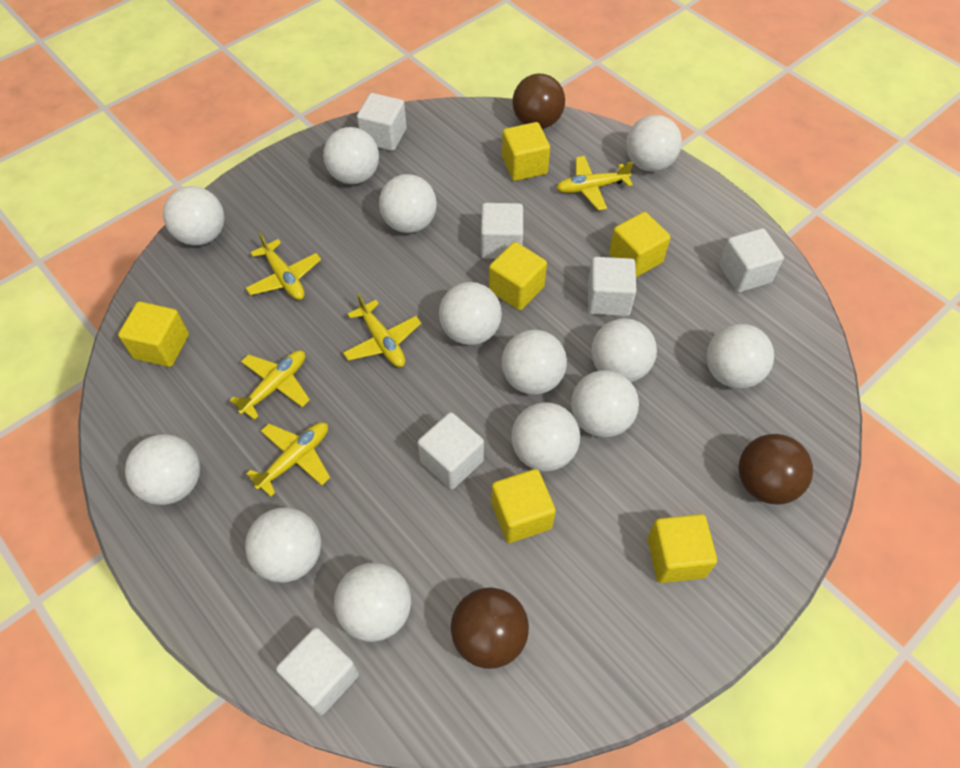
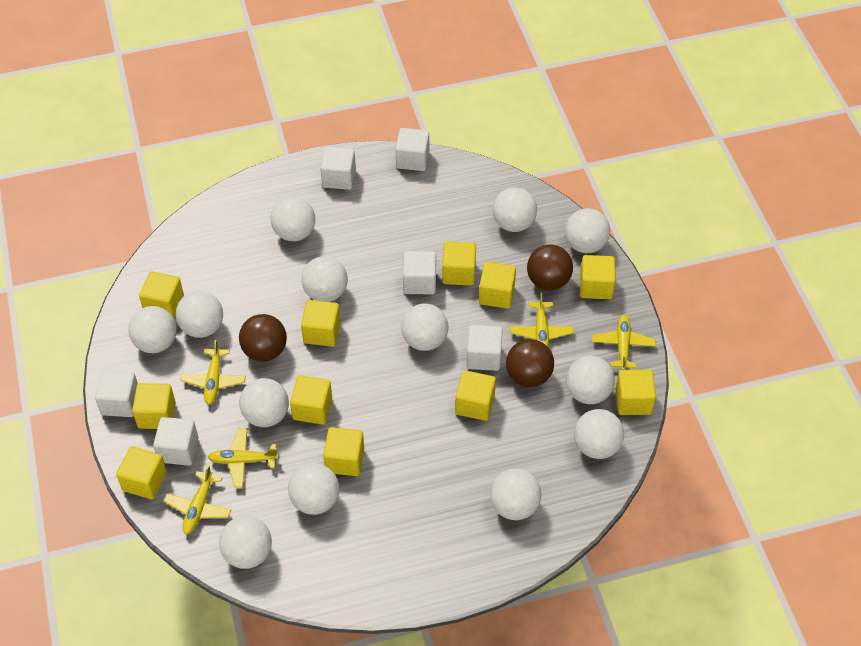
yellow cube: [118,302,189,367] [489,242,547,310] [491,469,556,543] [502,122,550,181] [609,212,670,277] [648,514,717,583] = 6 -> [116,446,167,499] [132,383,176,429] [139,271,184,318] [290,375,332,425] [301,300,340,347] [323,427,364,476] [442,241,476,286] [455,370,496,421] [479,262,516,309] [580,255,616,299] [616,370,656,415] = 11

